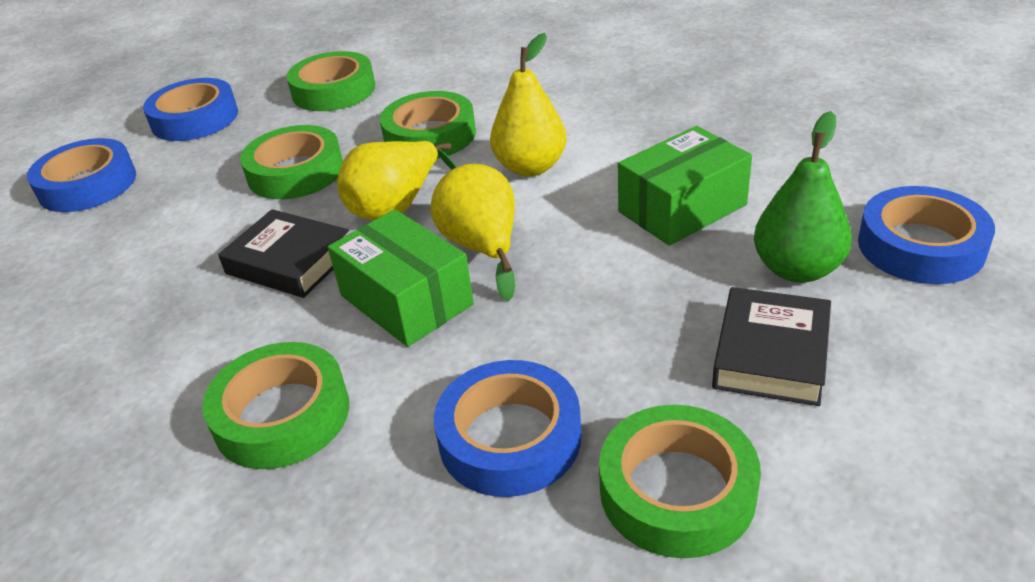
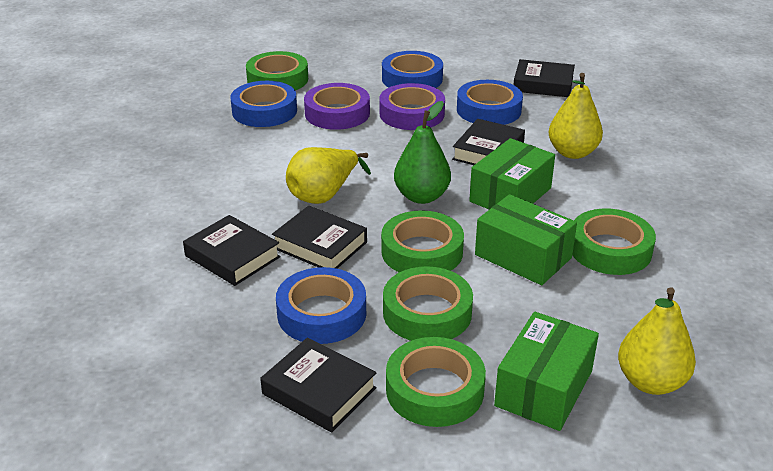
black book: [218,209,349,298] [712,287,831,406] = 2 -> [183,215,281,286] [260,337,377,432] [272,206,367,269] [452,119,525,165] [513,59,575,97] = 5
green box: [327,209,474,347] [618,126,752,246] = 2 -> [469,138,555,210] [475,194,577,285] [494,312,599,431] = 3
purple tape: none = 0 -> [304,83,370,130] [379,83,445,130] = 2

